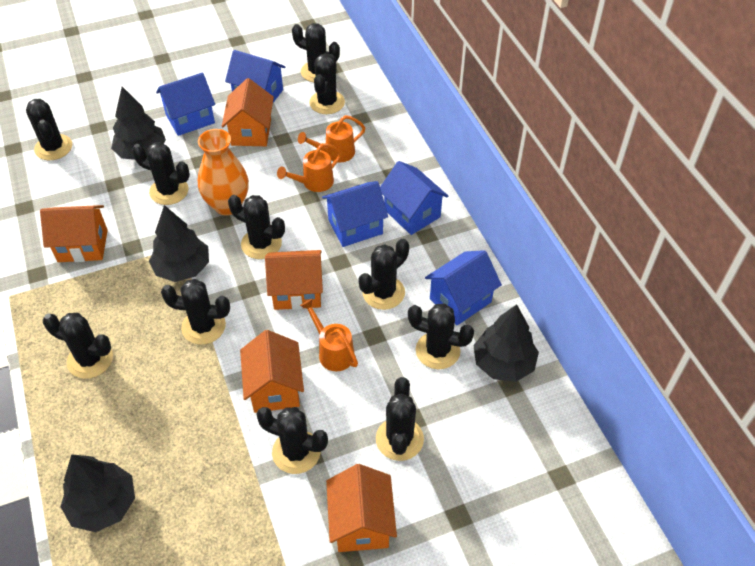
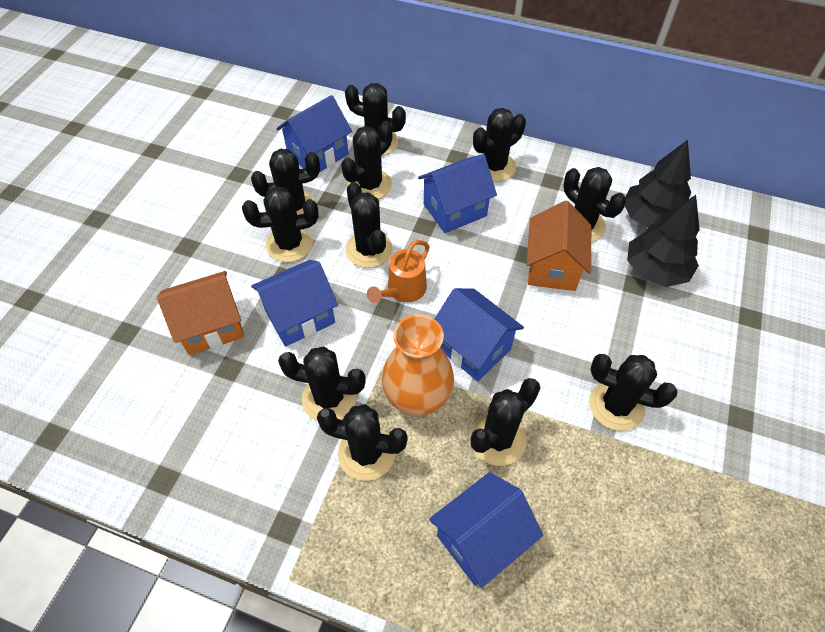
black tree: [60,454,135,532] [111,87,166,160] [149,205,209,282] [473,304,539,382] = 4 -> [625,140,691,228] [627,195,700,287] = 2
orange house: [40,205,108,262] [222,78,274,146] [240,330,304,413] [265,250,323,310] [326,464,397,552] = 5 -> [157,271,244,355] [526,201,591,291] = 2
orange watering can: [277,143,342,192] [298,115,365,162] [300,299,358,371] = 3 -> [367,240,430,303] = 1

